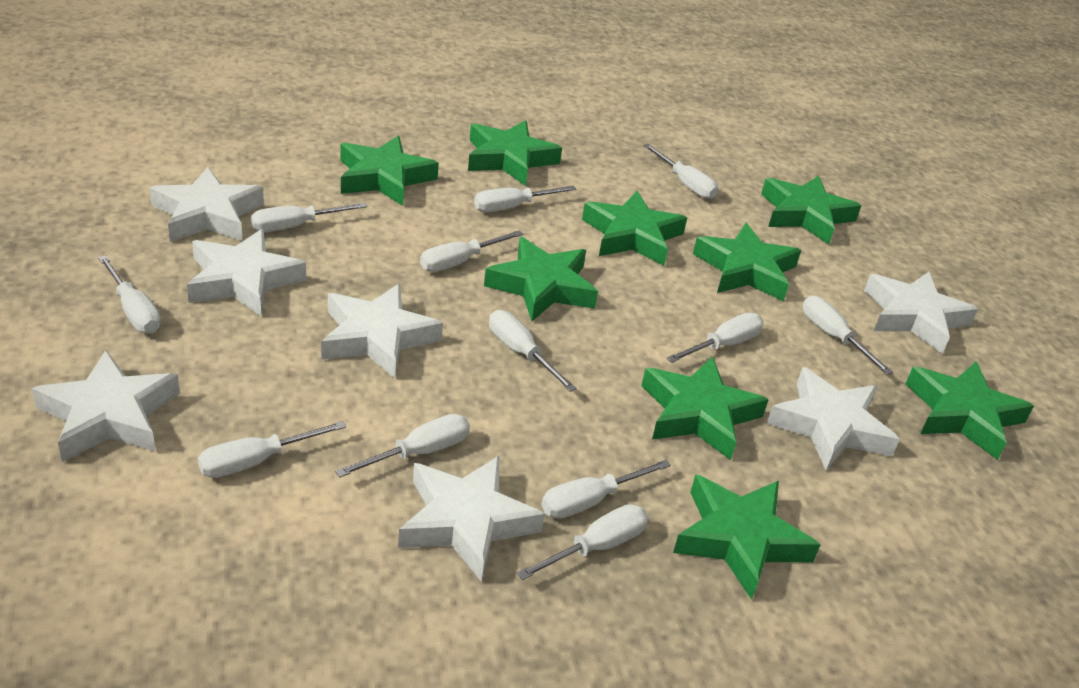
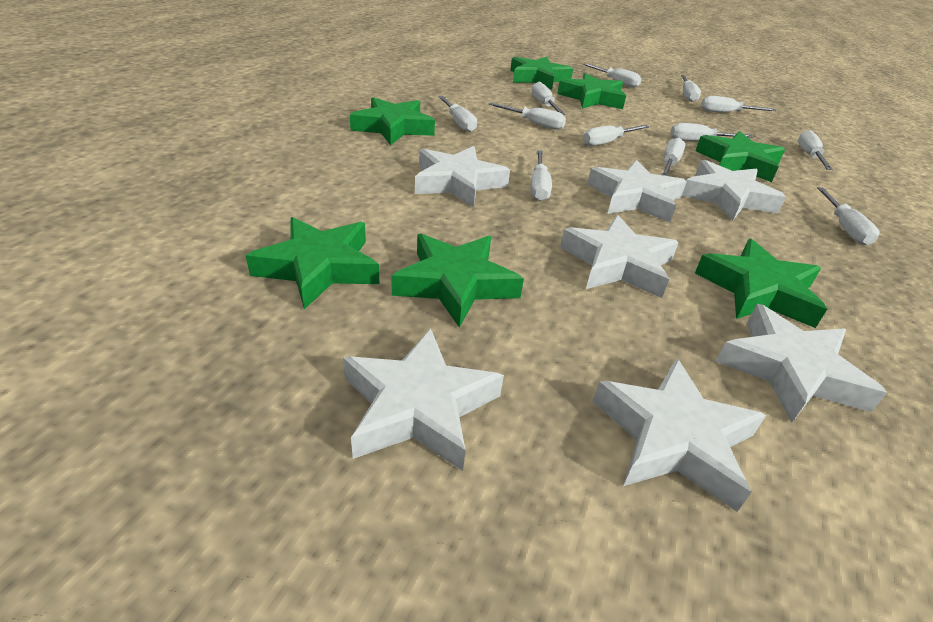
green star: [340,136,439,206] [468,120,562,186] [484,237,598,321] [582,191,687,266] [641,356,769,460] [673,474,821,600] [693,223,801,301] [761,175,862,244] [906,362,1034,460] = 9 -> [246,217,379,309] [350,97,435,145] [392,234,524,328] [510,56,573,90] [557,73,626,109] [695,239,827,328] [696,131,785,182] = 7

